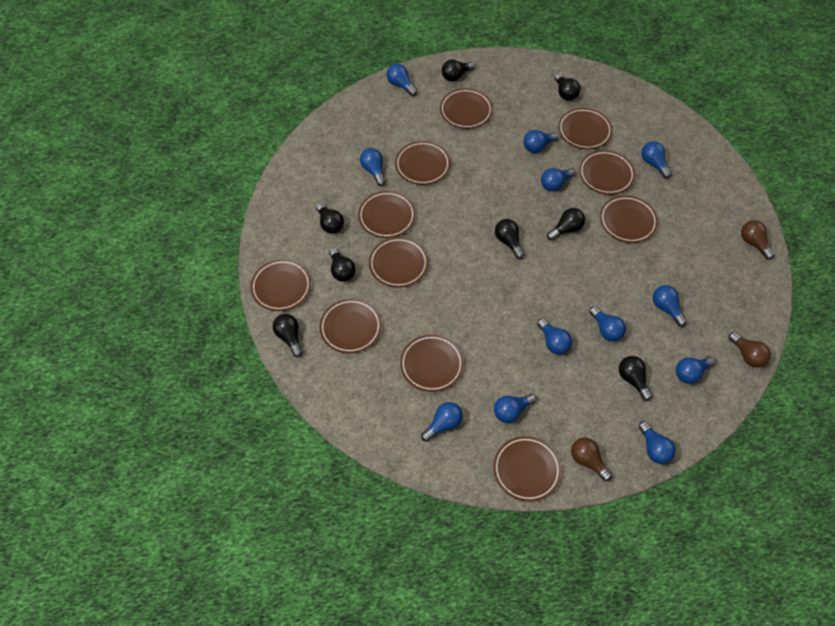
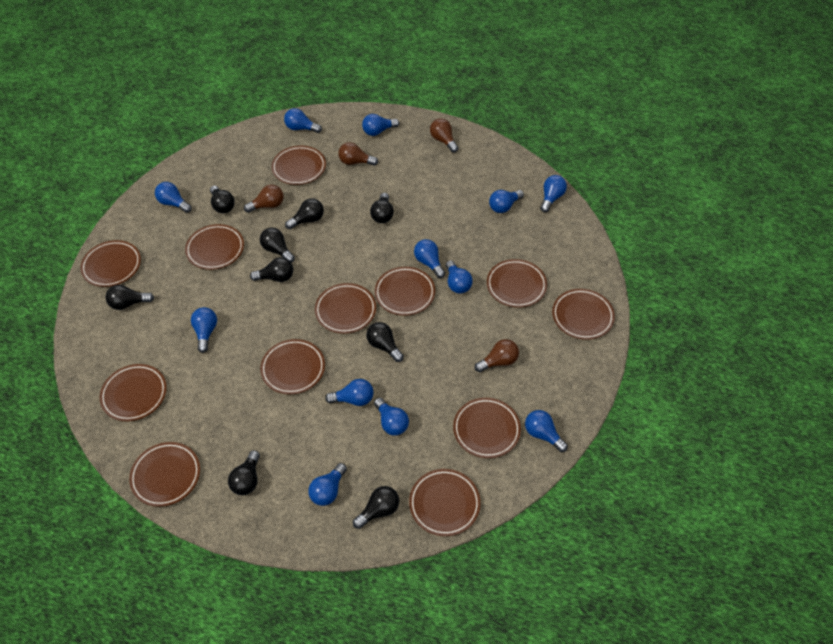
black light bulb: [273,314,303,357] [316,203,344,234] [329,248,356,282] [442,59,475,82] [495,219,524,259] [547,208,585,240] [554,73,580,101] [619,356,652,401] = 8 -> [106,285,154,310] [210,186,235,213] [228,450,260,495] [250,257,293,282] [260,228,295,263] [285,198,324,229] [353,486,399,529] [366,322,404,362] [370,193,394,223] = 9
brown light bulb: [571,438,612,481] [729,332,771,368] [741,220,774,260] = 3 -> [244,185,284,213] [338,142,378,166] [430,118,458,153] [475,339,519,372] = 4
brown plate: [250,259,311,311] [319,299,382,354] [358,191,416,238] [369,237,428,288] [395,141,450,185] [400,334,464,392] [440,88,493,129] [493,436,562,502] [558,108,613,149] [579,150,635,195] [600,196,658,243] = 11 -> [80,240,141,287] [100,364,167,421] [129,442,200,507] [185,224,244,270] [260,339,325,394] [272,146,326,185] [315,283,376,334] [375,267,435,316] [409,469,481,536] [453,398,521,458] [487,259,547,308] [552,289,615,340] = 12

